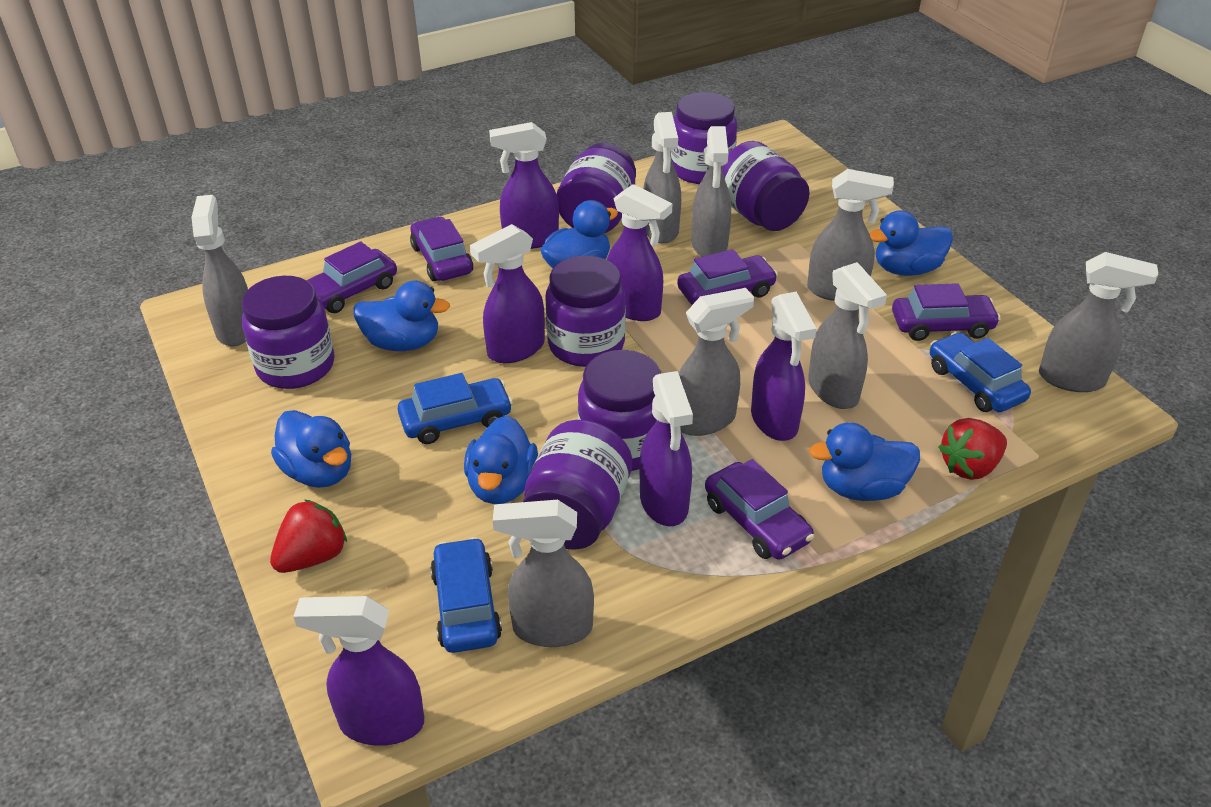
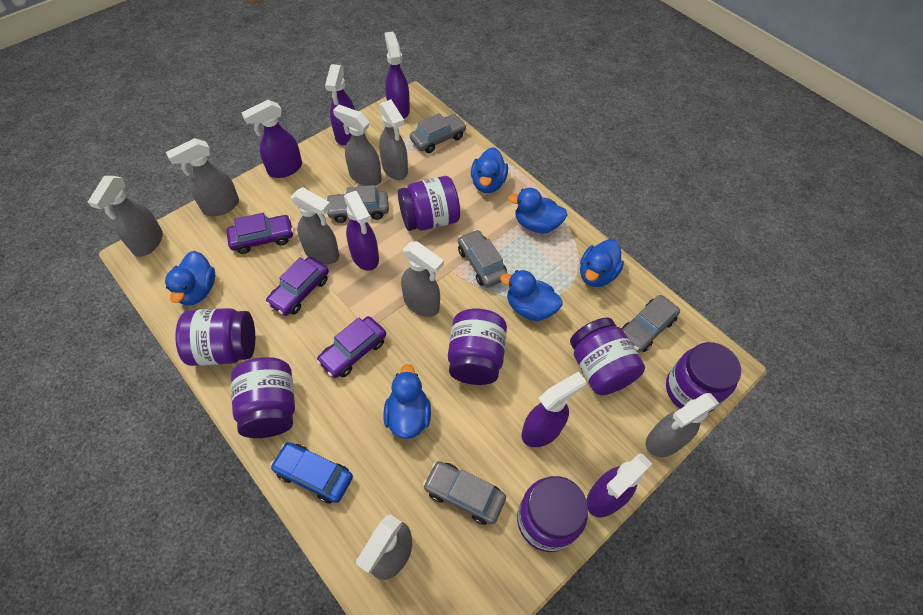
blue car: [398,373,513,444] [430,537,502,653] [930,332,1031,412] = 3 -> [270,442,353,504] = 1
grey car: none = 0 -> [326,185,389,223] [410,113,467,153] [423,461,506,525] [458,230,508,288] [621,295,680,352] = 5
purple car: [307,241,397,313] [410,217,473,281] [677,249,778,305] [705,459,814,560] [892,283,1001,341] = 5 -> [226,213,294,254] [266,257,329,316] [316,316,386,378] = 3
red strawberry: [270,499,347,573] [939,418,1007,480] = 2 -> none = 0

